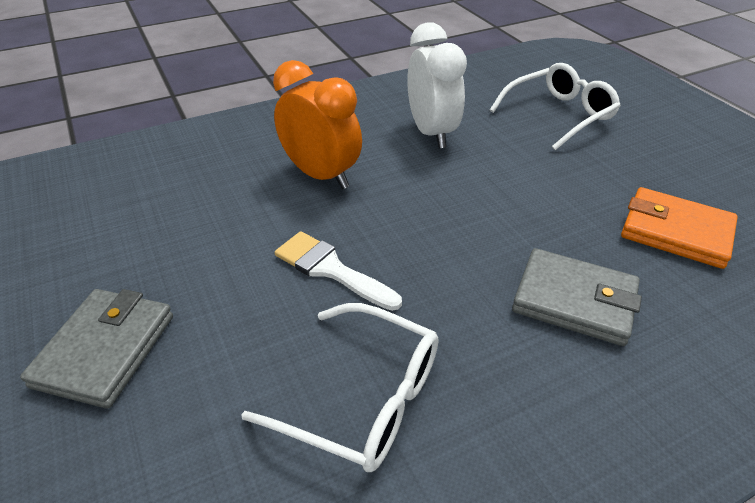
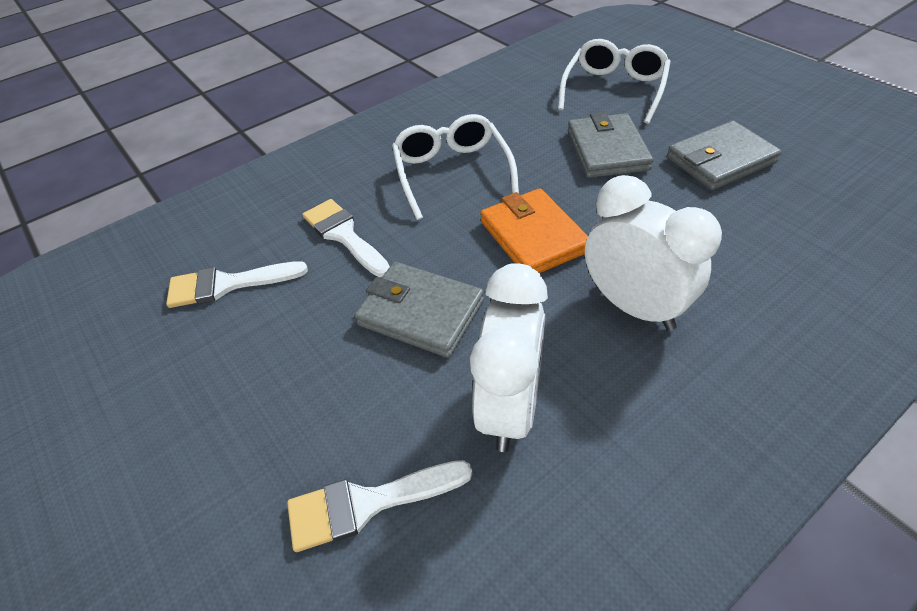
grey wallet: [20,289,173,409] [512,248,642,346] = 2 -> [355,262,484,358] [568,112,653,178] [667,121,782,190] = 3
orange clock: [273,60,362,189] = 1 -> none = 0
white brush: [275,231,402,311] = 1 -> [166,261,308,308] [287,460,473,552] [302,199,390,277] = 3
white clock: [407,22,467,148] = 1 -> [470,263,548,452] [585,175,722,331] = 2

